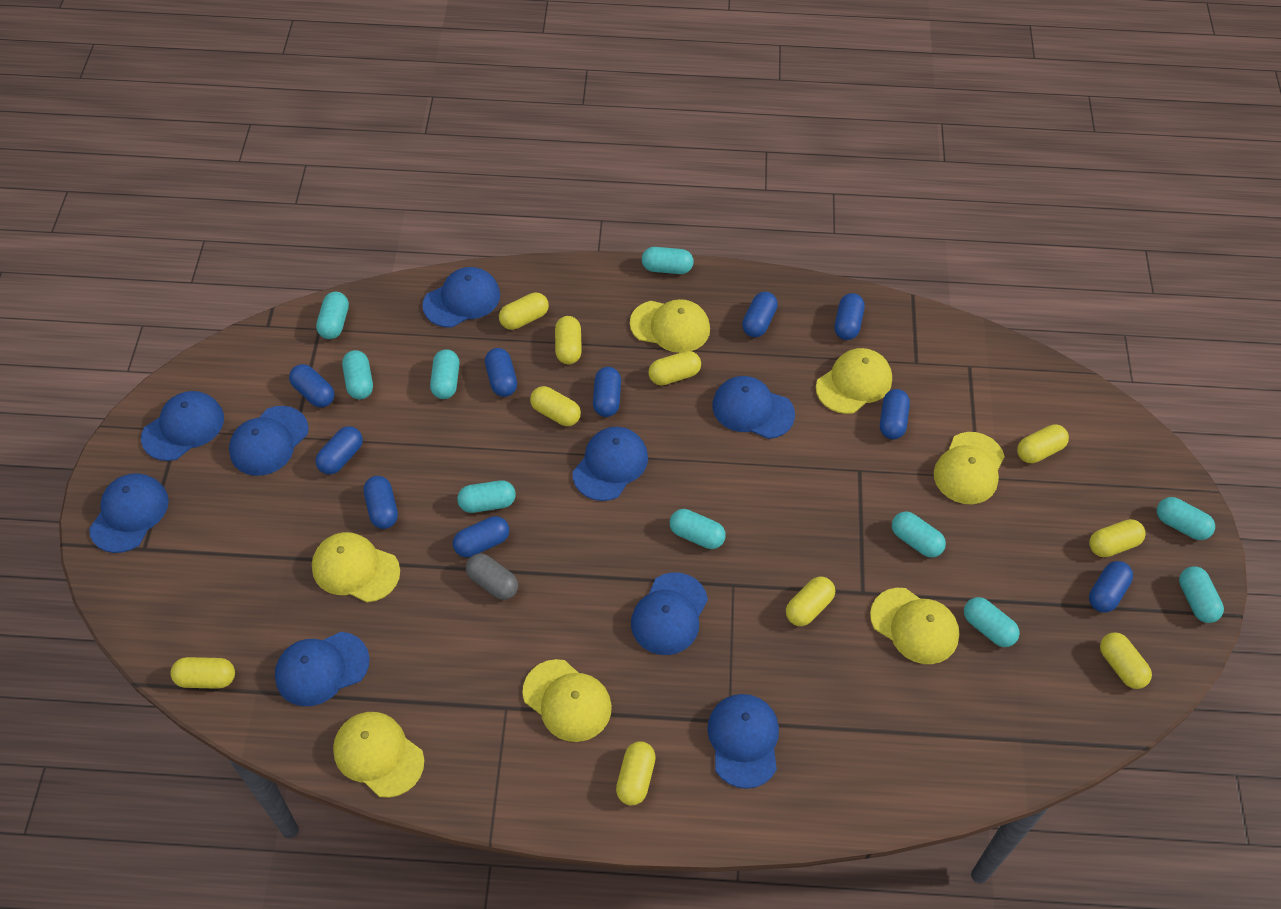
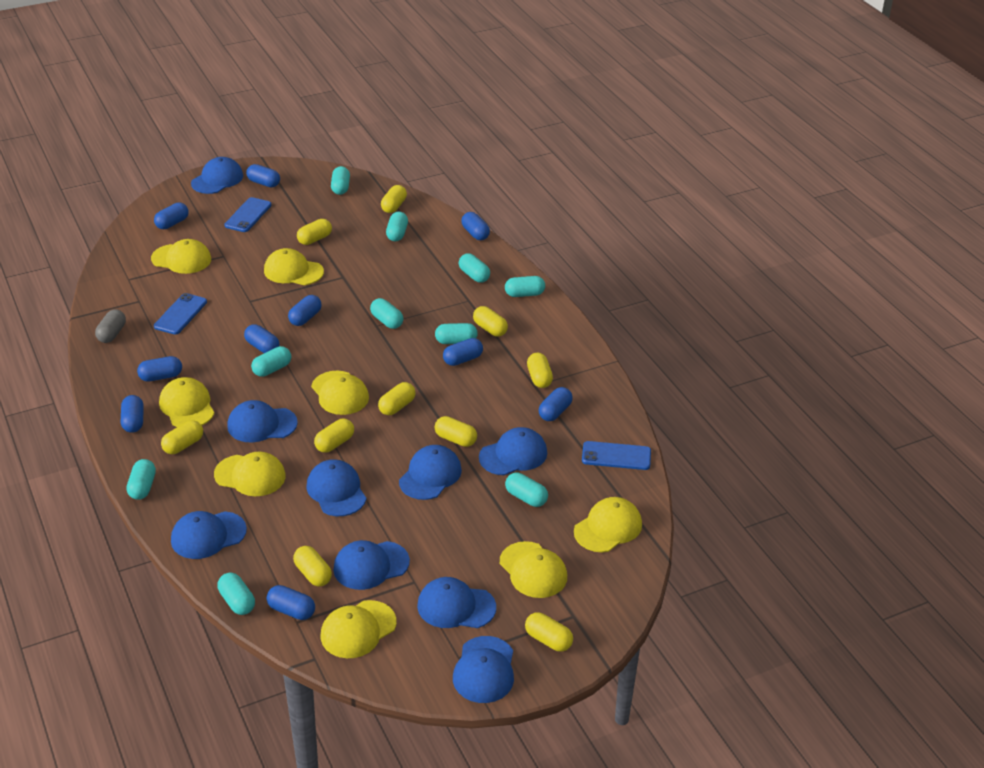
blue phone: none = 0 -> [154,293,207,334] [224,197,272,232] [582,441,651,470] = 3
yellow cap: [312,532,400,603] [333,712,424,798] [523,659,612,742] [630,299,710,353] [816,348,892,414] [870,588,960,664] [934,432,1005,504] = 7 -> [151,239,211,274] [159,377,215,427] [214,451,286,496] [264,248,324,285] [311,371,369,415] [321,600,396,658] [500,541,567,598] [574,497,642,552] = 8

